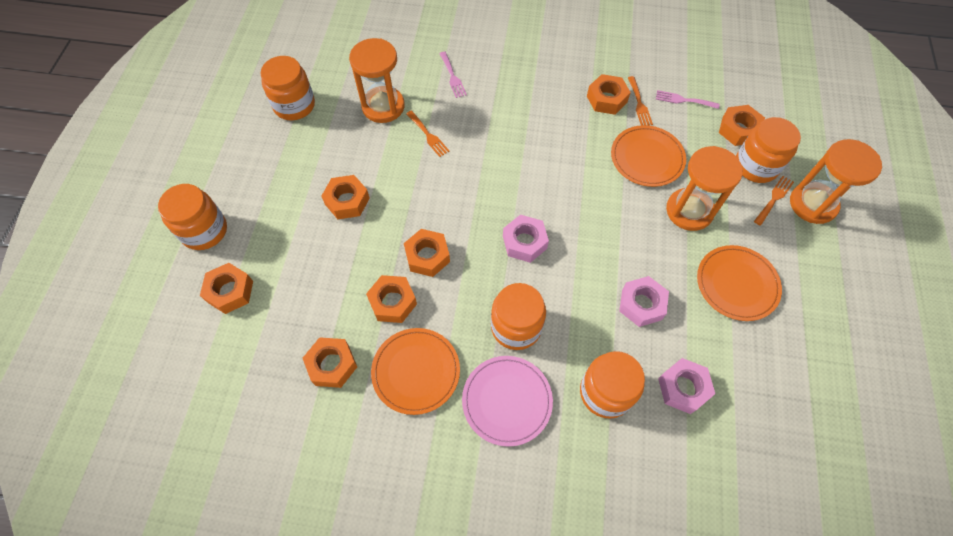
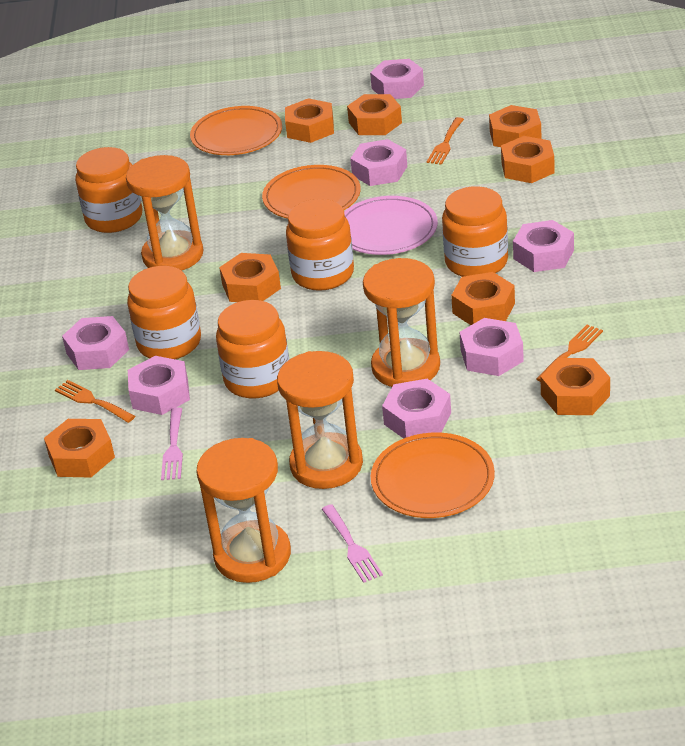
orange hourglass: [349,38,405,123] [666,146,743,231] [790,139,882,224] = 3 -> [126,155,203,271] [196,438,291,583] [277,351,363,489] [363,258,440,387] = 4
orange nut: [200,263,253,314] [303,337,357,388] [321,175,369,219] [366,275,417,323] [404,229,450,277] [587,74,631,115] [719,105,765,146] = 7 -> [44,419,115,477] [219,253,281,302] [285,98,334,143] [347,94,402,135] [451,272,515,325] [489,105,541,147] [501,136,555,183] [540,358,610,415] = 8
pink nut: [503,215,549,263] [619,276,669,327] [658,358,716,414] = 3 -> [62,316,129,370] [128,356,190,415] [350,139,407,186] [370,59,424,99] [382,379,451,439] [460,318,524,376] [513,220,574,272] = 7

